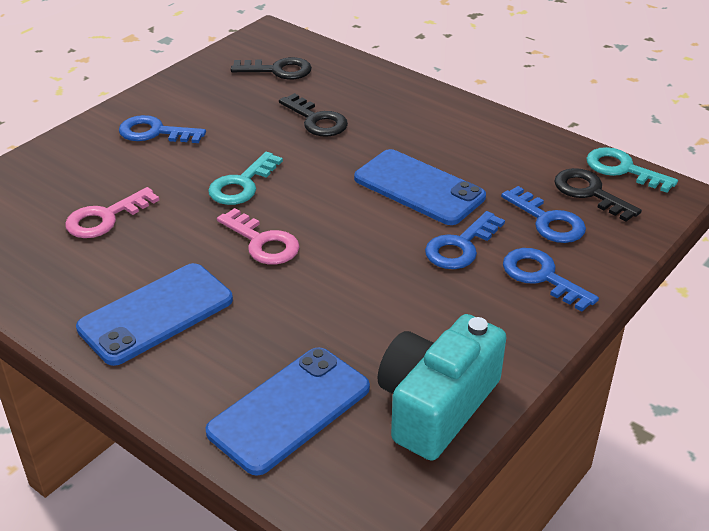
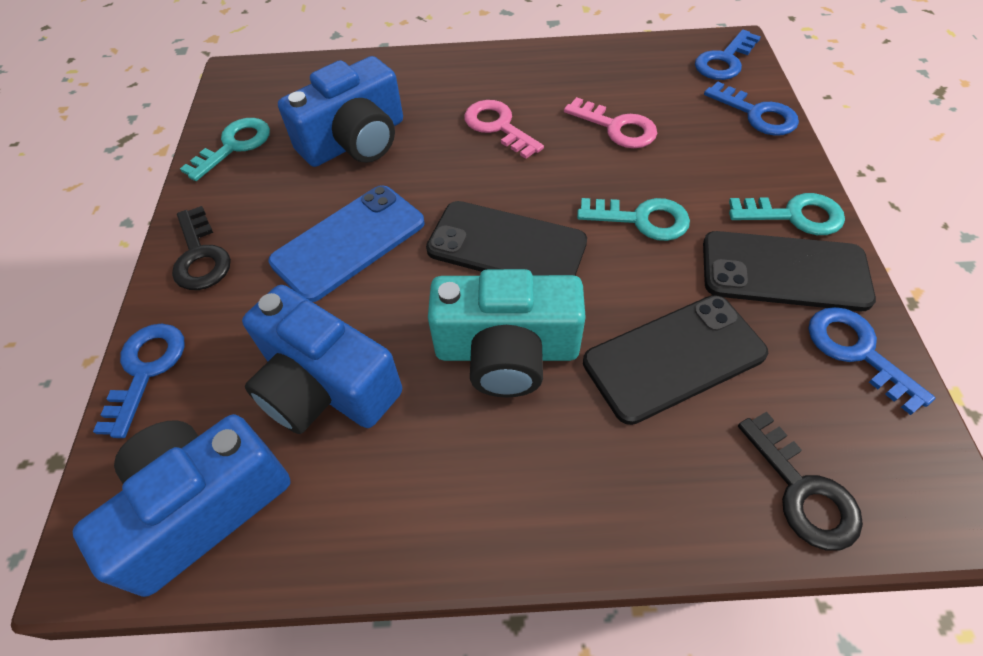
black key: [231,57,312,80] [279,93,348,137] [554,168,642,222] = 3 -> [172,206,231,290] [738,412,863,551] = 2
black phone: none = 0 -> [426,201,587,276] [583,295,768,425] [703,231,876,311] = 3
blue camera: none = 0 -> [73,414,290,597] [242,285,402,434] [278,56,403,167] = 3
blue phone: [76,263,233,366] [205,347,370,476] [354,149,486,225] = 3 -> [269,185,425,302] = 1
turquoise key: [208,152,283,205] [586,147,678,193] = 2 -> [180,118,270,181] [577,198,690,241] [729,193,845,235] = 3

